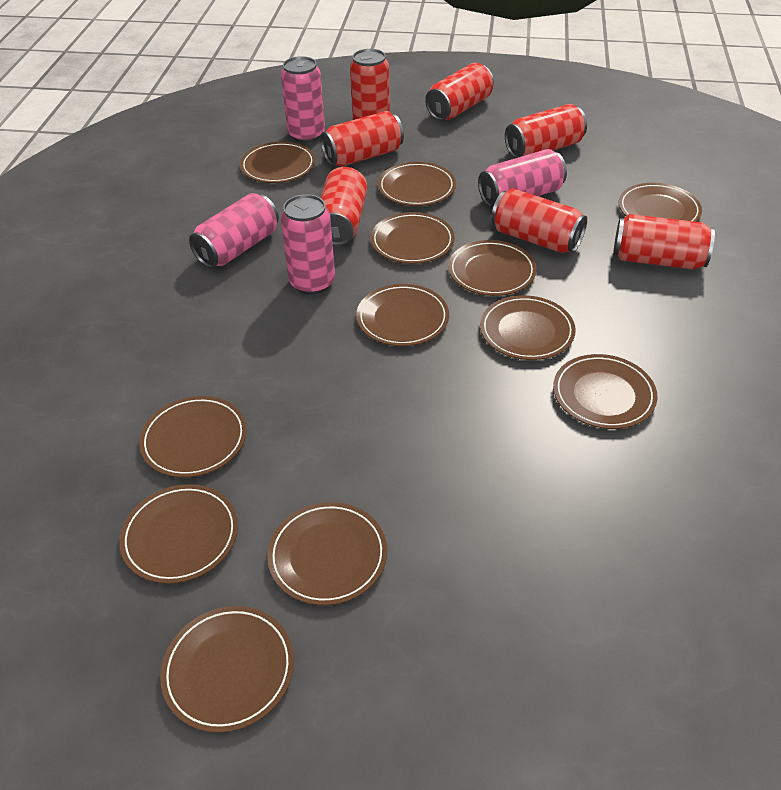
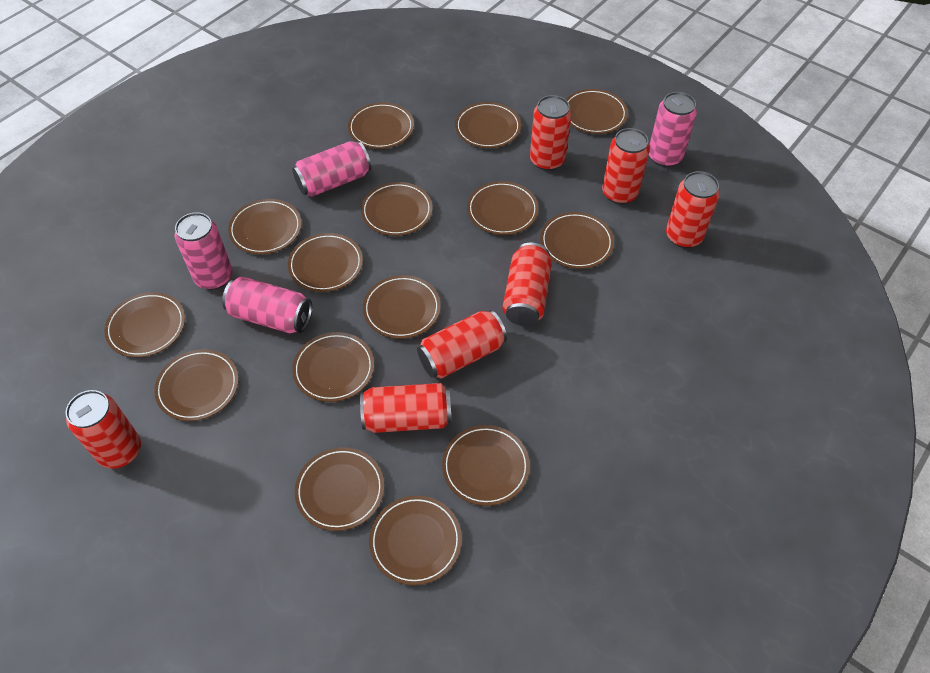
brown plate: [119,484,238,584] [139,396,247,478] [160,606,294,733] [240,142,315,183] [267,502,387,605] [356,284,449,346] [371,212,455,264] [378,162,456,206] [448,240,537,296] [480,295,576,360] [553,354,658,429] [619,183,702,222] = 12 -> [104,292,185,358] [154,349,239,421] [228,199,302,254] [288,233,363,292] [292,332,374,402] [295,447,384,531] [348,102,414,149] [361,182,433,236] [363,275,441,339] [369,496,462,585] [442,425,530,506] [455,102,521,148] [467,181,539,235] [540,212,614,269] [566,89,628,134] = 15

